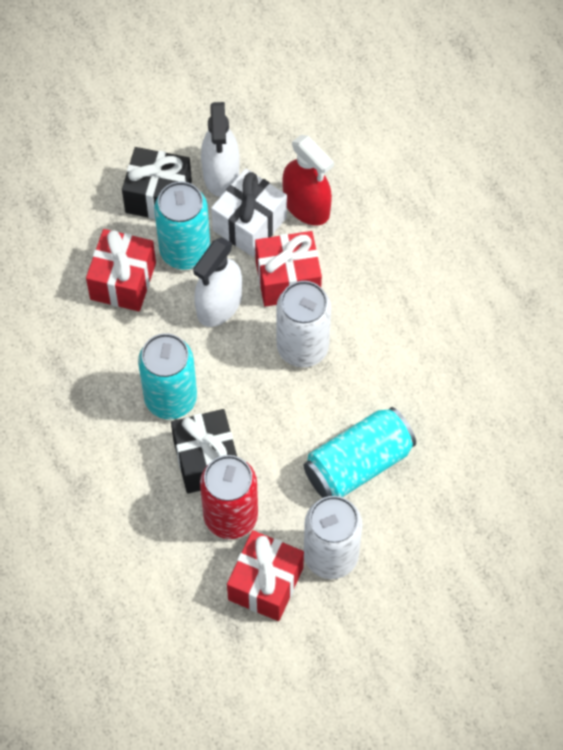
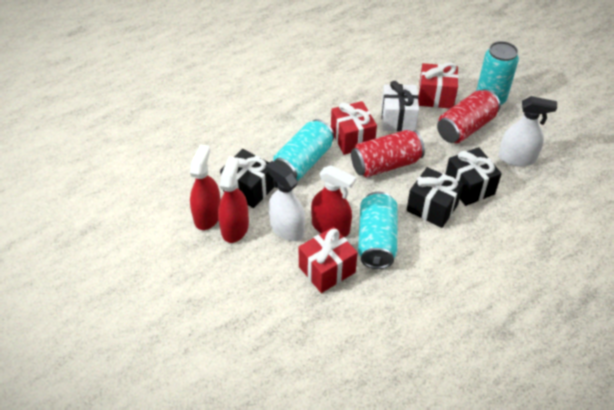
black gift: [122,147,192,219] [171,409,237,494] = 2 -> [220,149,274,208] [406,167,463,228] [446,147,502,206] = 3
red can: [200,455,258,539] = 1 -> [351,130,425,178] [437,89,500,143] = 2
red spray bottle: [282,135,334,226] = 1 -> [190,144,221,230] [218,157,249,243] [311,165,356,237] = 3
white can: [276,281,331,367] [304,496,362,579] = 2 -> none = 0

